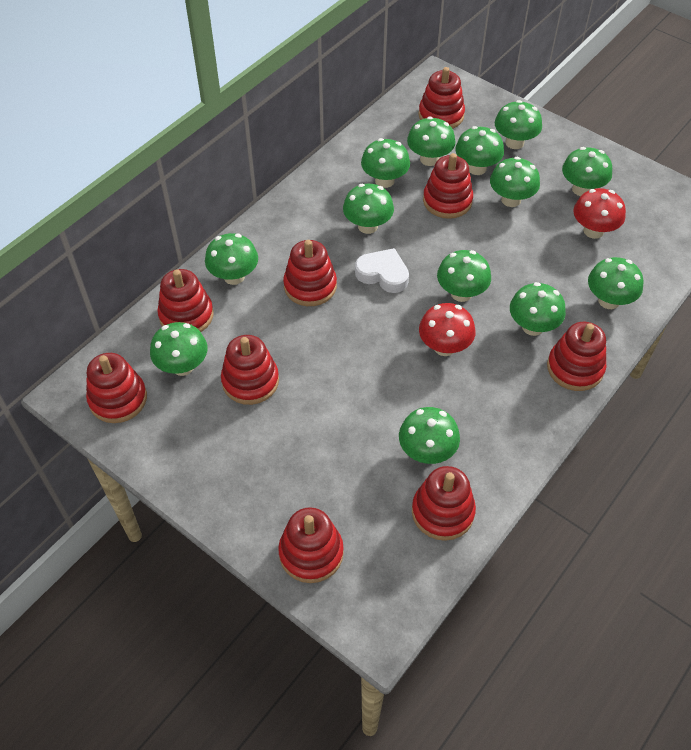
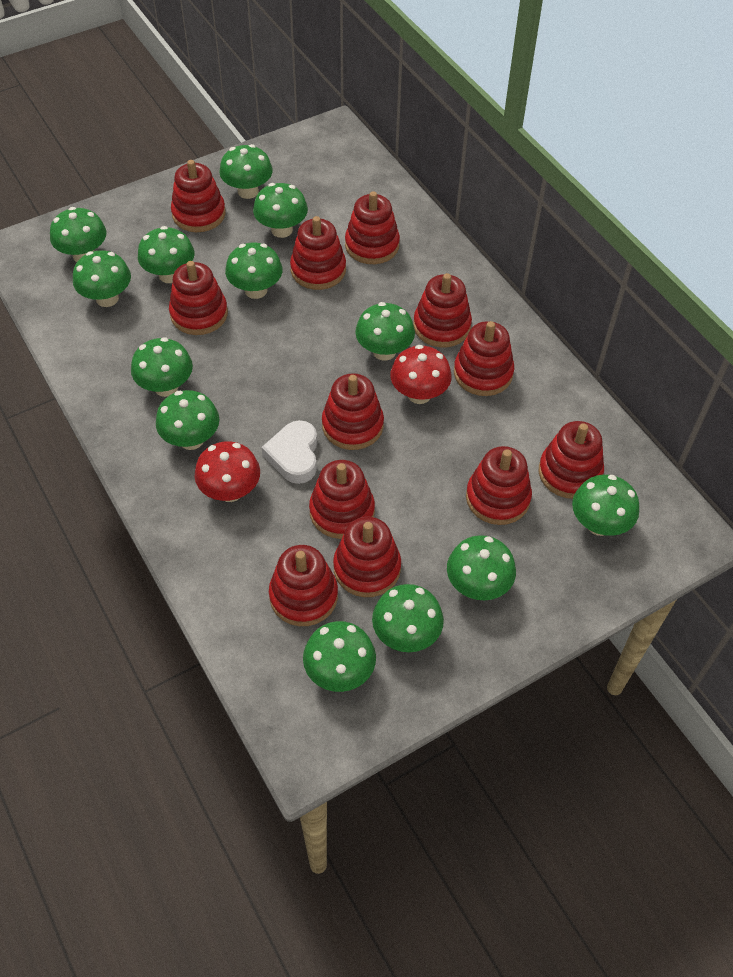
red stacking toy: [86,353,147,423] [158,269,214,332] [221,335,279,405] [278,507,344,583] [283,240,337,306] [412,466,476,541] [419,67,465,129] [423,153,473,219] [547,322,606,391] = 9 -> [169,261,228,335] [171,160,226,232] [269,545,338,626] [290,216,346,290] [309,460,375,539] [322,373,384,450] [333,516,401,597] [345,191,400,264] [413,273,472,347] [454,321,514,396] [466,446,532,525] [539,421,604,499] = 12

